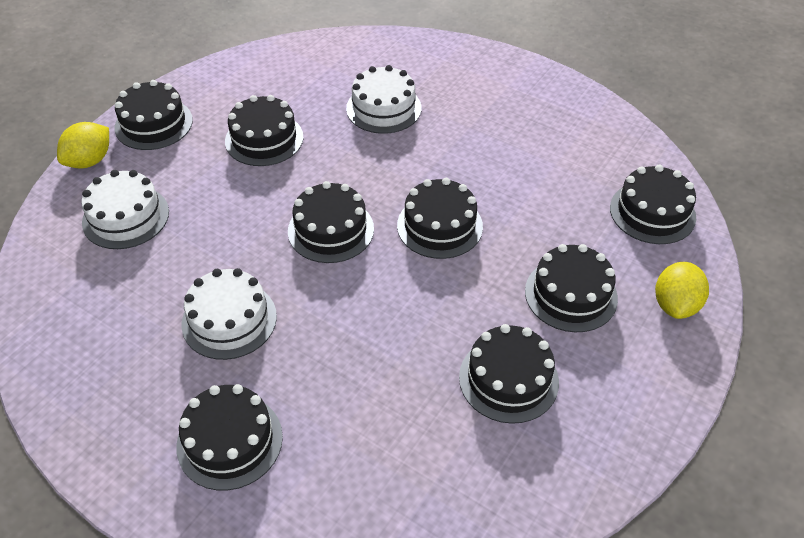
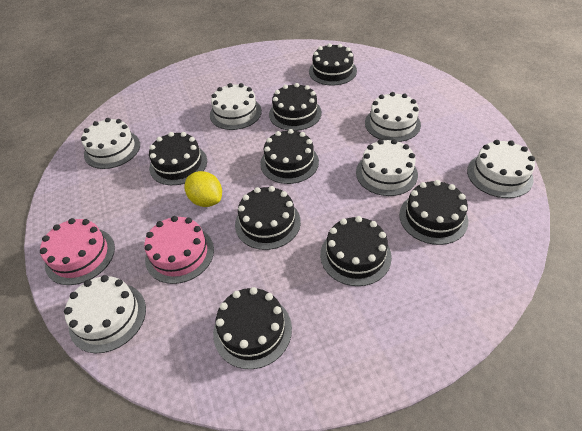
pink cake: none = 0 -> [40,218,115,285] [144,216,214,284] = 2
white cake: [81,170,169,249] [182,268,277,360] [346,65,422,134] = 3 -> [64,275,146,353] [81,118,140,169] [210,83,262,130] [356,139,418,196] [365,92,421,142] [467,140,535,198] = 6
yellow lemon: [57,122,109,168] [655,262,709,319] = 2 -> [185,171,222,207] = 1

